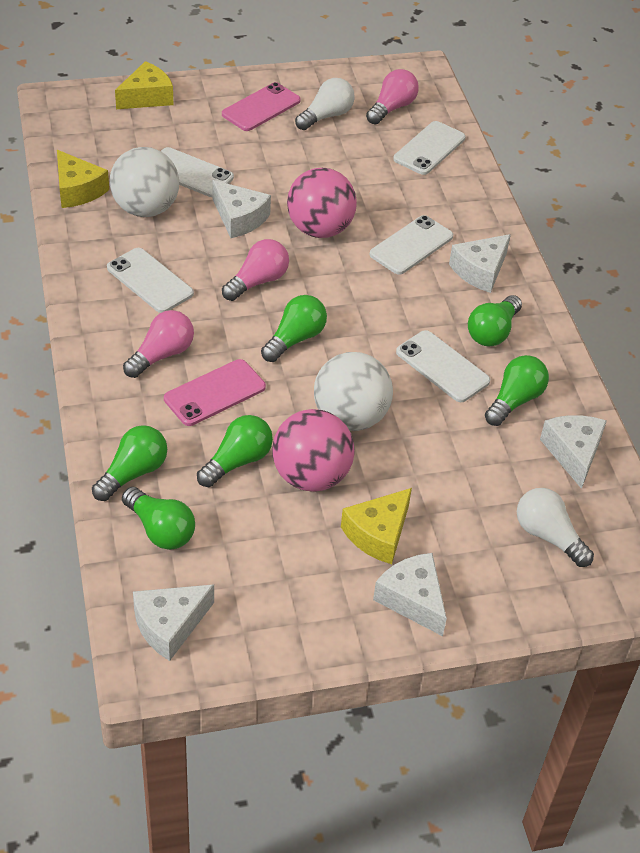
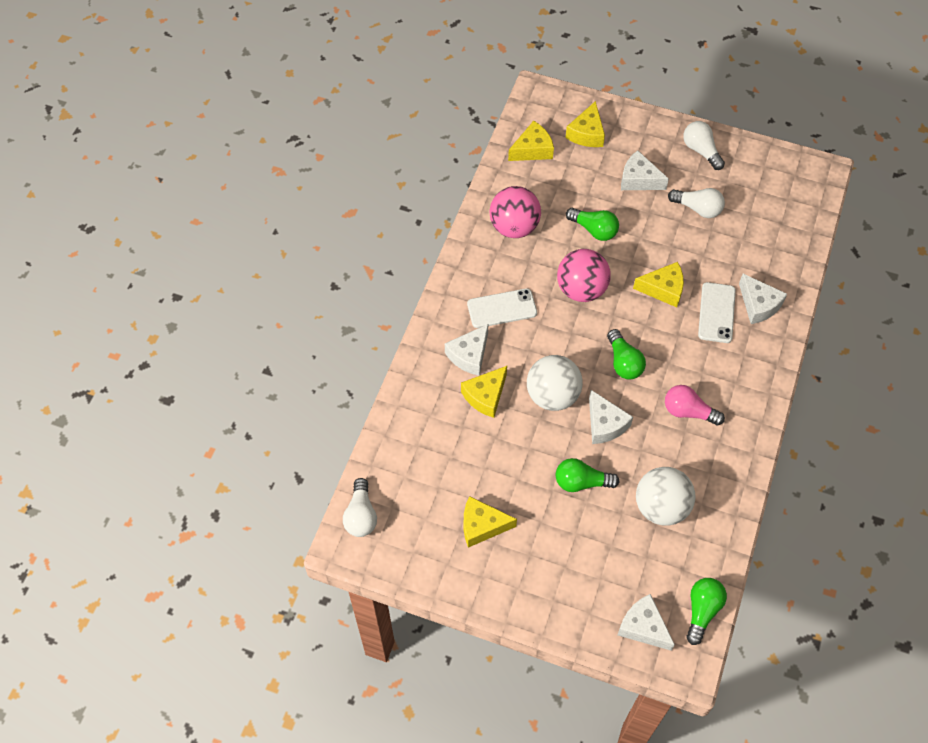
green light bulb: [92,425,167,501] [122,487,195,550] [197,415,273,487] [261,295,327,362] [468,295,522,347] [485,355,549,426] = 6 -> [556,458,620,492] [566,208,619,241] [607,329,646,379] [686,578,727,645] = 4
pink light bulb: [123,310,194,378] [222,239,289,301] [366,69,419,124] = 3 -> [665,385,725,426] = 1
pink phone: [164,359,266,426] [222,82,301,131] = 2 -> none = 0
white light bulb: [295,78,355,130] [517,488,594,567] = 2 -> [343,478,377,537] [668,188,725,218] [683,121,725,170] = 3
white phone: [107,248,194,313] [161,147,234,197] [370,215,453,275] [393,121,466,175] [396,330,490,402] = 5 -> [467,288,537,328] [698,282,736,343] = 2
yellow cheese: [57,150,109,208] [115,61,173,109] [341,488,412,564] = 3 -> [461,366,507,418] [464,496,517,548] [508,121,554,161] [565,101,605,147] [633,262,684,307] = 5

